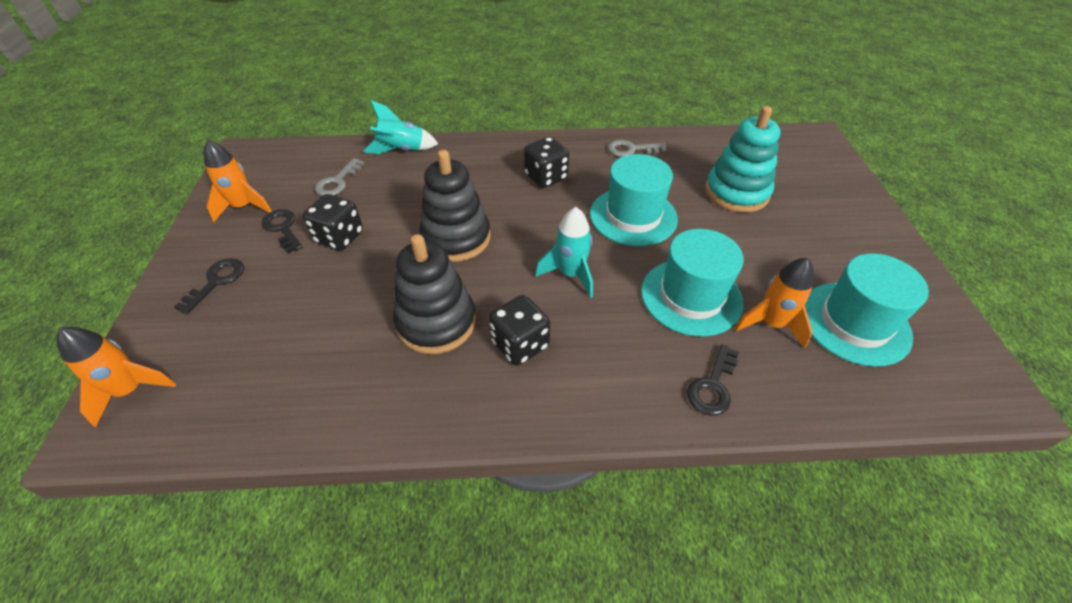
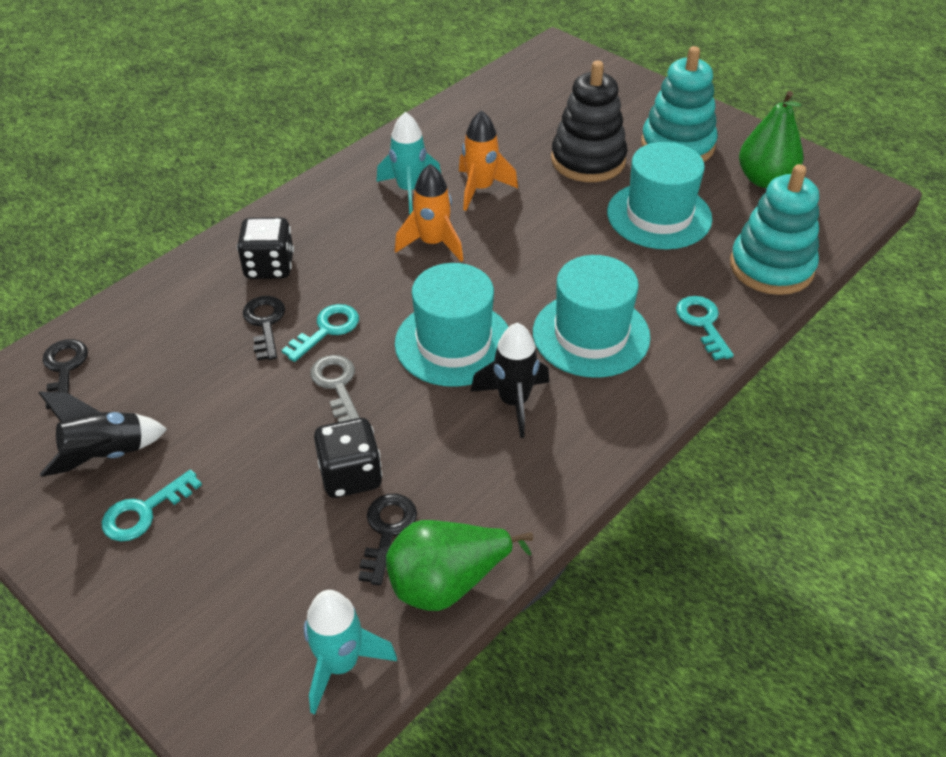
black dice: [303,194,363,250] [489,295,550,365] [524,137,569,188] = 3 -> [237,217,294,279] [314,418,382,498] = 2
black rocket: none = 0 -> [39,391,167,477] [471,323,549,438] = 2
black stacking toy: [393,234,476,354] [419,150,491,262] = 2 -> [551,61,627,182] = 1
green pear: none = 0 -> [386,520,534,611] [739,91,804,188] = 2
grey key: [315,158,364,196] [608,140,667,157] = 2 -> [310,355,360,422] = 1
orange rocket: [56,327,176,427] [204,140,272,223] [735,257,814,348] = 3 -> [395,164,463,262] [459,110,518,211] = 2
turquoise key: none = 0 -> [102,470,202,541] [282,304,359,362] [676,296,734,360] = 3
turquoise stacking toy: [705,106,780,213] = 1 -> [641,46,718,162] [730,164,819,295] = 2

